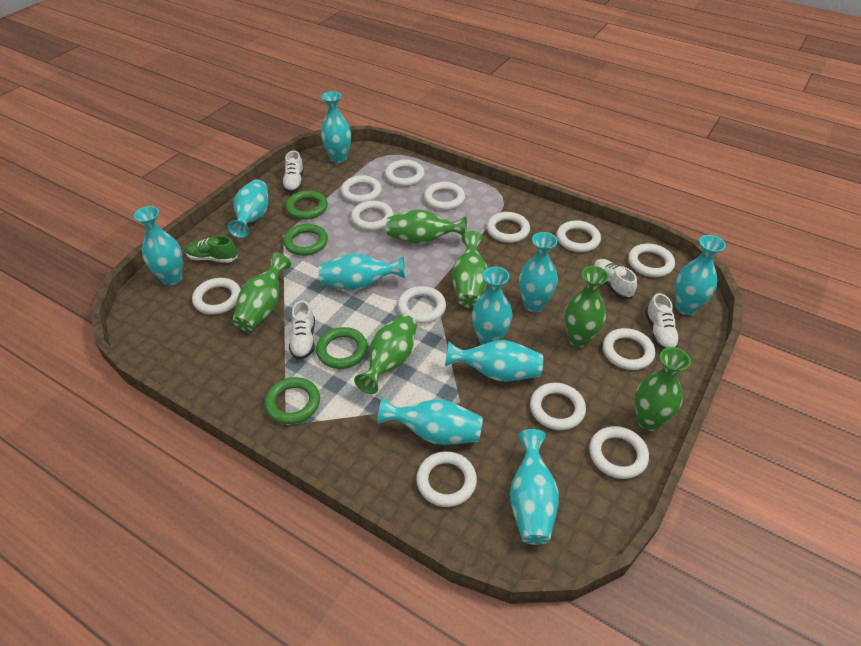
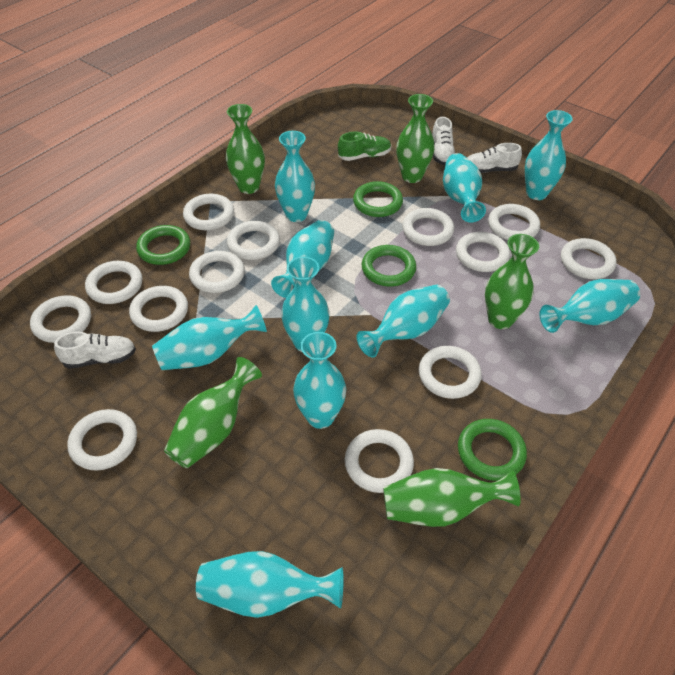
green vase: [233,253,291,331] [354,315,417,394] [386,209,467,244] [452,231,487,308] [564,266,609,348] [635,347,691,431] = 6 -> [164,357,262,468] [226,104,265,194] [383,468,521,527] [396,94,435,183] [485,234,539,329] = 5
white shoe: [282,151,304,193] [289,301,315,360] [594,259,637,299] [645,293,680,349] = 4 -> [54,332,136,369] [432,117,455,165] [467,143,522,173] = 3

